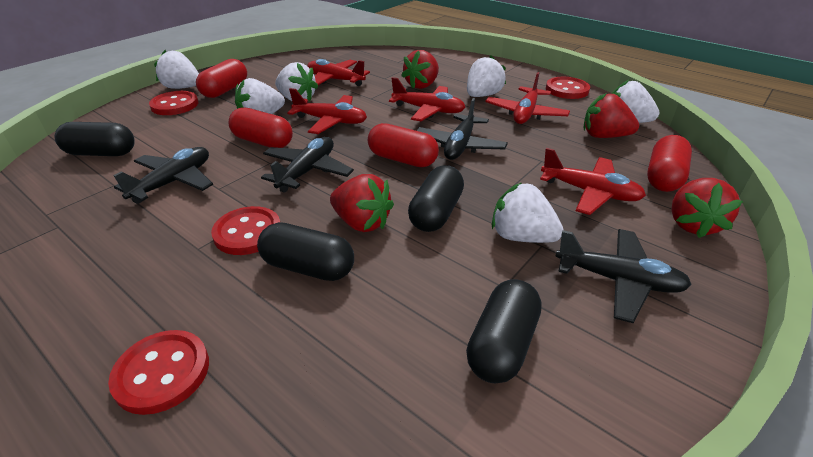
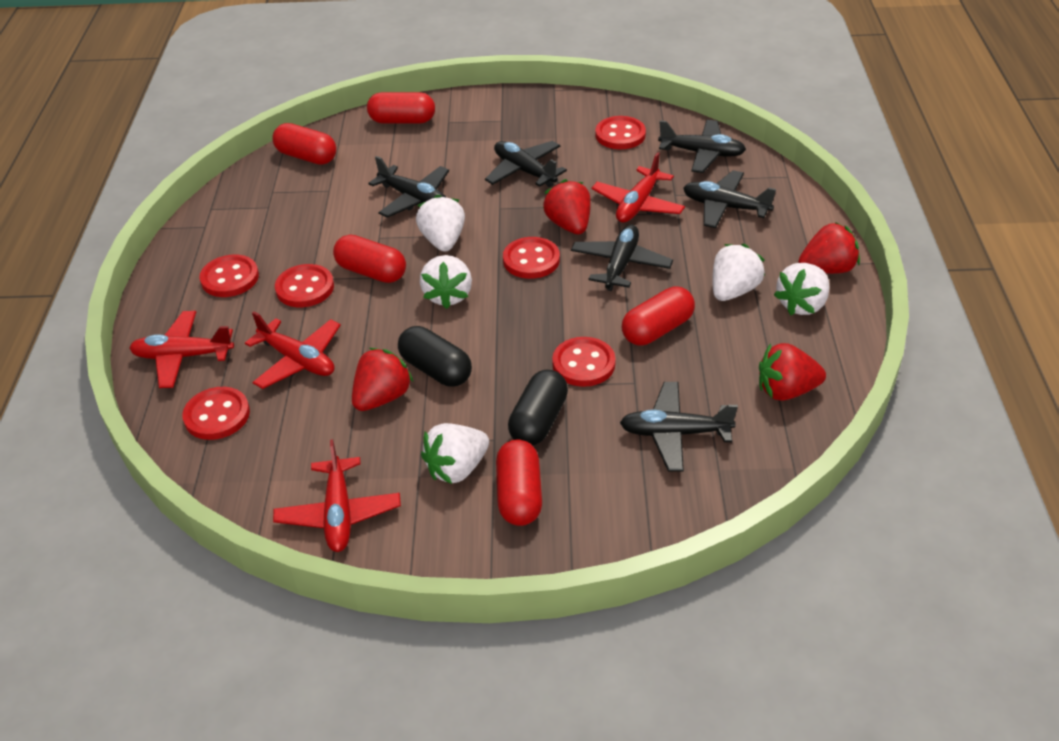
black capsule: [54,122,135,156] [257,222,354,281] [408,165,464,232] [466,279,542,383] = 4 -> [398,326,472,387] [508,369,568,446] = 2
black plane: [113,147,213,204] [261,137,354,193] [416,98,508,160] [555,229,692,323] = 4 -> [368,156,449,218] [485,141,567,187] [571,225,673,291] [620,382,738,472] [658,120,746,173] [683,170,776,228] = 6
red button: [108,330,209,415] [149,91,198,115] [211,206,280,255] [546,77,590,99] = 4 -> [182,387,250,440] [200,255,259,297] [275,264,334,307] [503,237,560,279] [552,337,616,387] [595,116,646,149] = 6
red capsule: [196,59,247,98] [228,107,293,148] [368,123,439,167] [647,135,692,192] = 4 -> [272,123,337,165] [333,234,406,283] [367,92,435,124] [496,439,542,526] [622,286,695,345] = 5
red plane: [287,88,367,134] [307,59,370,86] [389,77,465,121] [485,72,570,124] [540,148,646,215] = 5 -> [129,311,234,388] [245,311,341,389] [273,439,401,552] [592,152,685,223] = 4
white strawberry: [154,50,199,89] [235,78,285,114] [275,62,318,102] [467,55,506,97] [492,183,564,243] [611,80,660,123] = 6 -> [416,195,465,252] [420,255,472,309] [421,423,489,484] [712,244,765,301] [774,263,829,315] = 5

